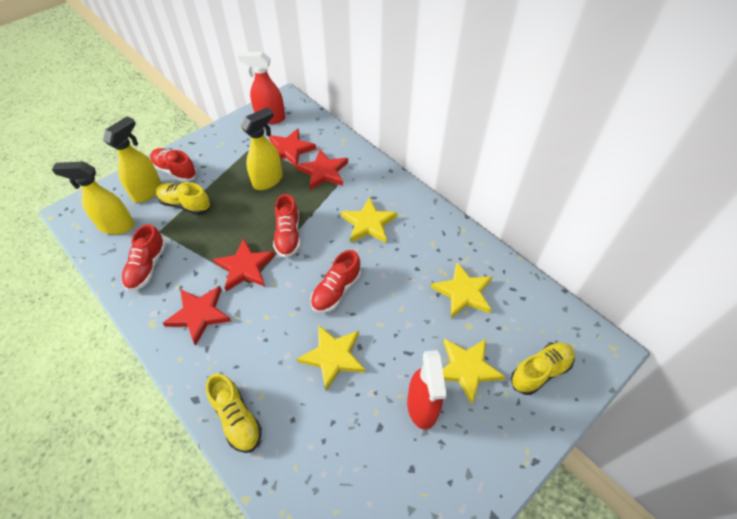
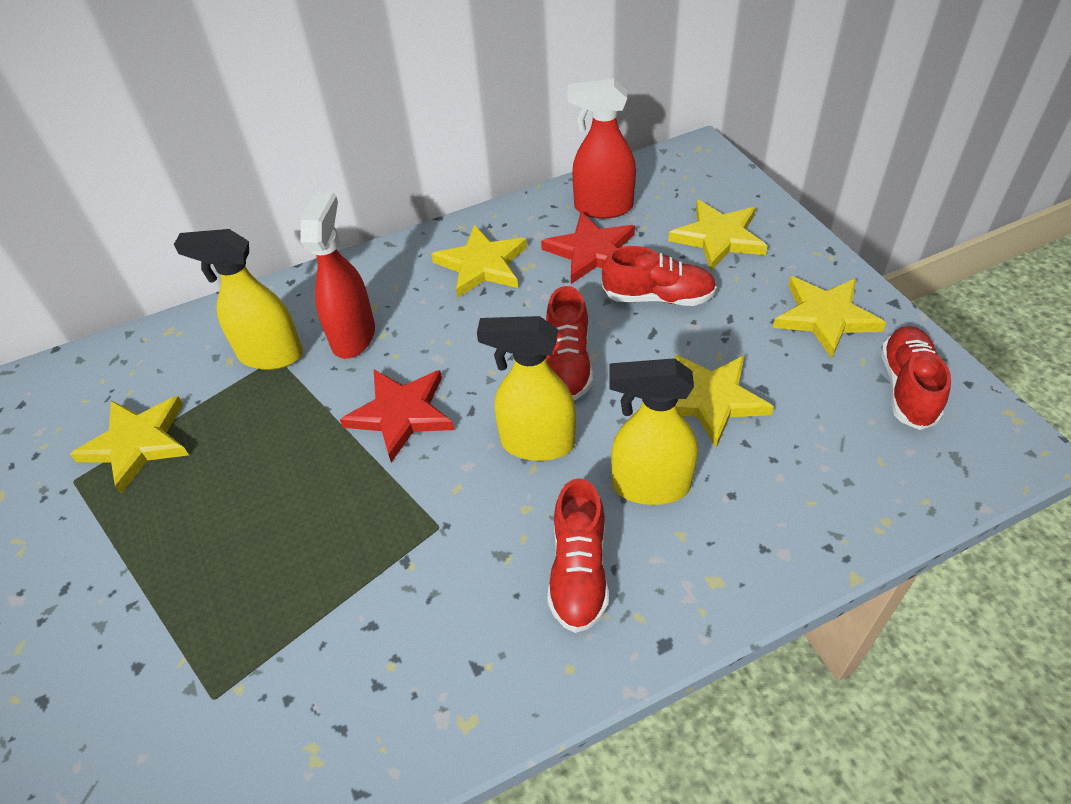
red star: [163,286,231,345] [213,239,275,292] [269,128,316,166] [296,149,348,190] = 4 -> [340,370,454,462] [541,212,635,284] = 2
yellow shoe: [156,182,211,215] [206,373,262,453] [510,343,575,395] = 3 -> none = 0
yellow star: [297,325,365,391] [341,197,397,243] [431,262,493,318] [443,338,505,405] = 4 -> [70,396,189,494] [431,224,527,298] [668,200,767,271] [675,355,774,448] [773,276,886,358] = 5

